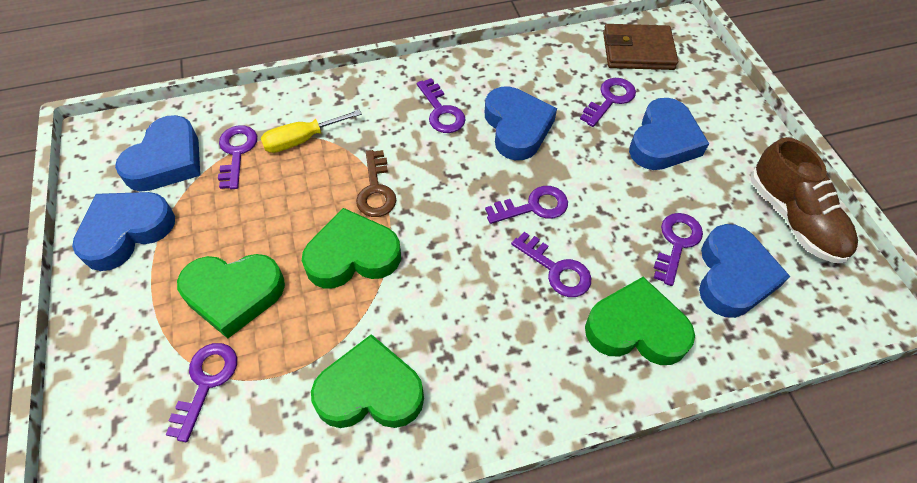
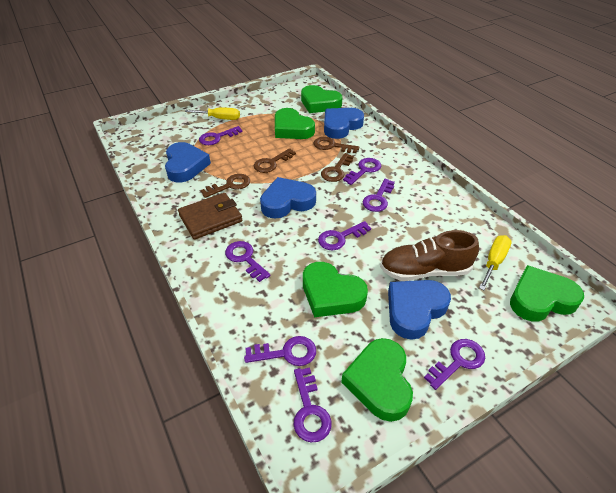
blue heart: [72,192,175,271] [115,115,200,192] [485,87,557,160] [629,98,709,170] [699,224,791,318] = 5 -> [165,142,211,182] [260,177,316,218] [324,108,364,139] [388,280,451,340] = 4
brown key: [356,150,397,217] = 1 -> [201,174,250,198] [254,148,296,173] [314,137,359,153] [321,153,354,182] = 4
green heart: [177,254,285,339] [302,208,401,288] [311,334,424,428] [585,277,695,365] = 4 -> [275,108,315,139] [301,85,342,113] [303,262,368,317] [341,338,413,422] [510,265,584,322] = 5
purple key: [166,343,237,442] [218,125,257,189] [417,78,466,133] [485,186,568,224] [511,232,591,297] [580,78,636,127] [654,213,703,286] = 7 -> [199,126,243,145] [225,241,271,282] [244,336,316,366] [293,367,332,443] [318,221,371,250] [343,158,381,185] [363,179,395,212] [424,339,485,390] = 8
yellow screwdriver: [261,110,362,153] = 1 -> [185,108,240,120] [479,235,512,290] = 2

